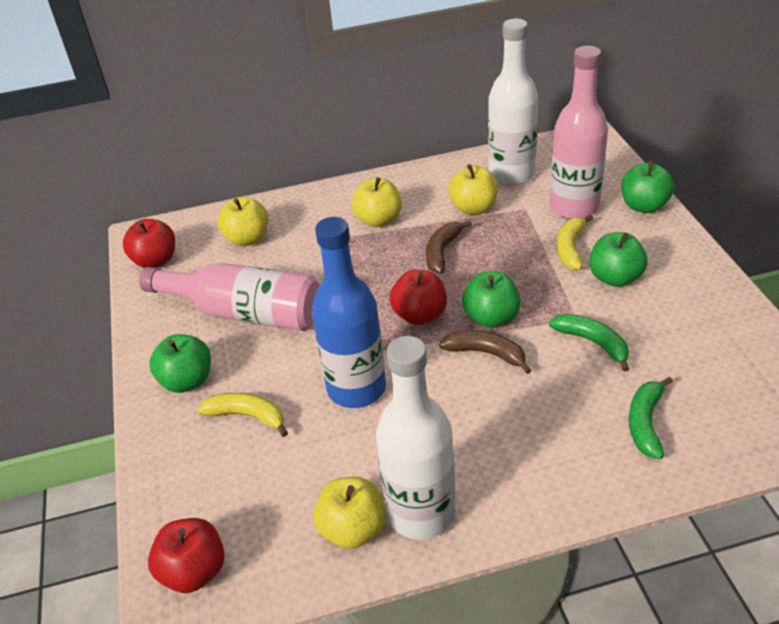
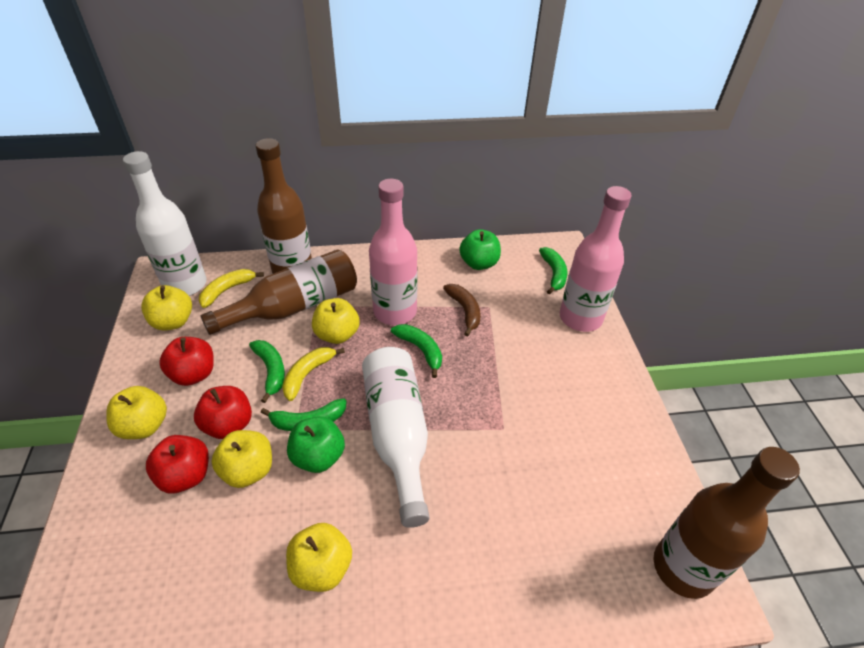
blue bottle: [312,217,386,408] = 1 -> none = 0
brown banana: [426,220,472,274] [439,330,531,374] = 2 -> [443,284,481,337] = 1
brown bottle: none = 0 -> [200,249,357,335] [256,138,312,274] [654,447,800,599] = 3
green apple: [149,334,211,393] [462,271,521,328] [589,232,647,287] [621,160,674,213] = 4 -> [287,416,345,473] [459,229,501,270] = 2
green banana: [549,314,629,372] [629,377,673,459] = 2 -> [249,340,285,403] [261,398,347,431] [391,324,442,378] [539,247,568,295] = 4
yellow apple: [217,197,268,246] [313,477,386,549] [352,177,402,227] [448,164,498,215] = 4 -> [106,386,167,439] [141,285,192,331] [211,430,272,488] [286,523,352,592] [312,298,360,344] = 5

